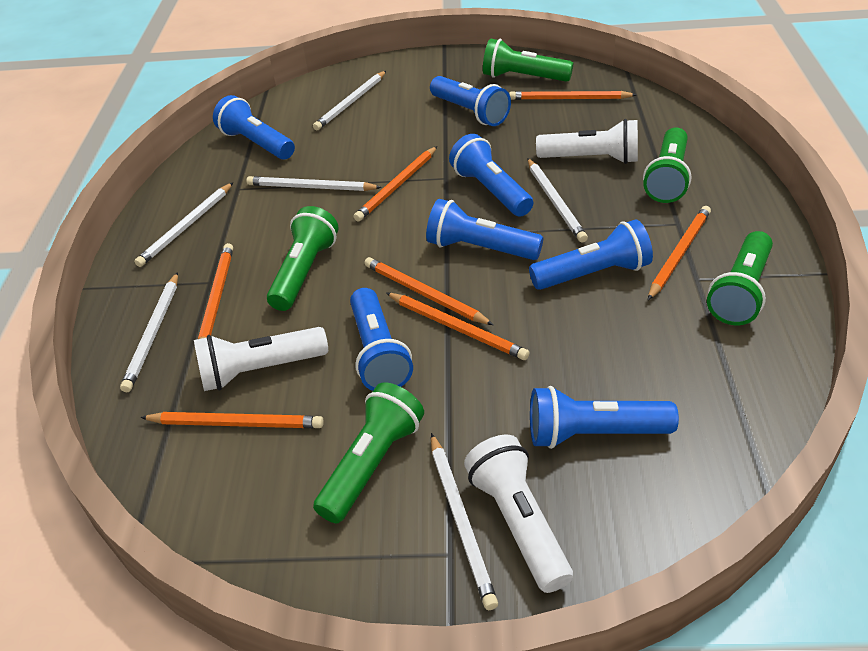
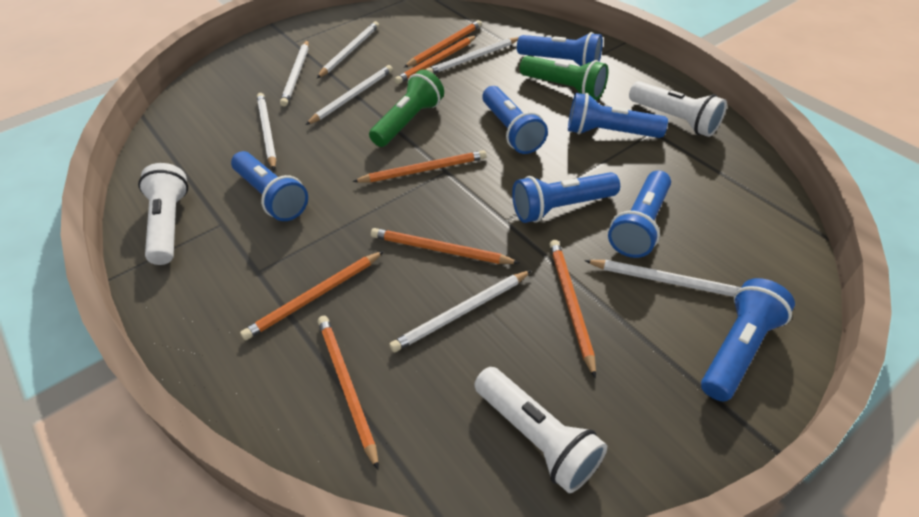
green flashlight: [267,206,339,311] [313,382,424,523] [483,38,573,82] [643,127,691,203] [707,231,773,325] = 5 -> [369,70,444,147] [520,56,608,100] = 2
white pencil: [120,272,178,392] [134,183,233,267] [247,176,382,191] [313,71,386,130] [431,433,498,610] [527,158,588,243] = 6 -> [257,93,276,170] [280,40,308,107] [306,65,393,125] [317,21,379,78] [389,270,532,352] [426,37,519,74] [584,260,741,297] = 7

